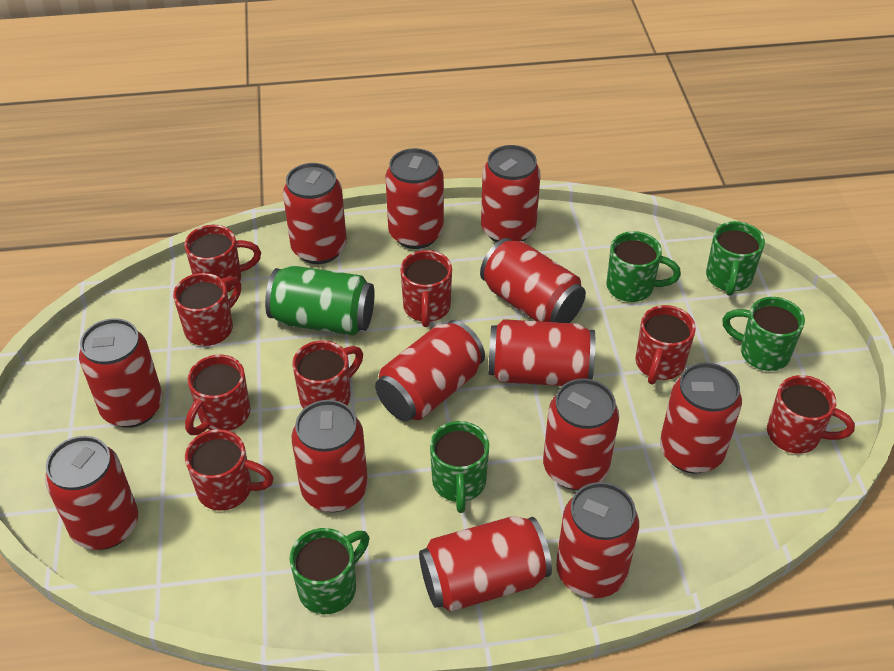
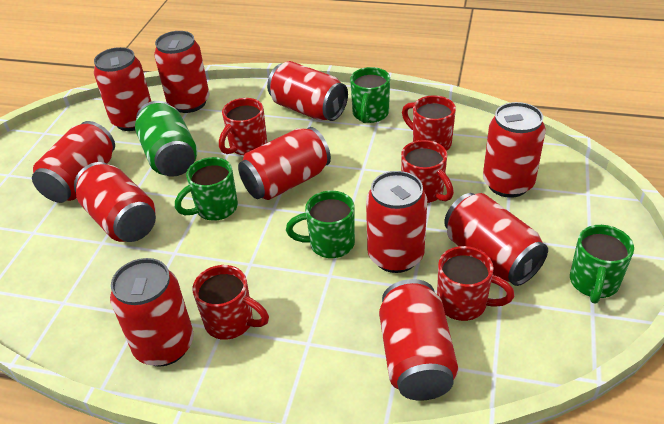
green mug: [289,528,369,614] [430,421,489,513] [607,231,681,302] [706,221,765,296] [722,297,805,371] = 5 -> [175,157,238,221] [286,191,355,258] [350,67,390,123] [570,225,634,303] = 4
red can: [45,436,138,550] [79,318,163,428] [283,163,347,264] [292,400,368,512] [375,320,485,421] [385,148,444,249] [419,516,552,612] [480,238,586,323] [481,145,541,243] [488,319,595,386] [543,379,619,490] [556,482,639,598] [660,362,742,474] = 13 -> [32,121,115,203] [74,162,156,242] [94,47,152,131] [110,258,194,367] [154,31,209,113] [238,127,331,200] [267,61,348,121] [366,171,427,273] [379,279,459,401] [444,193,548,286] [483,102,546,198] = 11
red mug: [173,273,241,346] [185,225,261,292] [185,355,251,435] [185,429,274,511] [292,340,363,409] [400,250,452,327] [636,305,696,385] [767,375,855,454] = 8 -> [193,265,269,340] [219,98,267,155] [401,140,454,203] [402,95,456,151] [437,246,515,321] = 5

